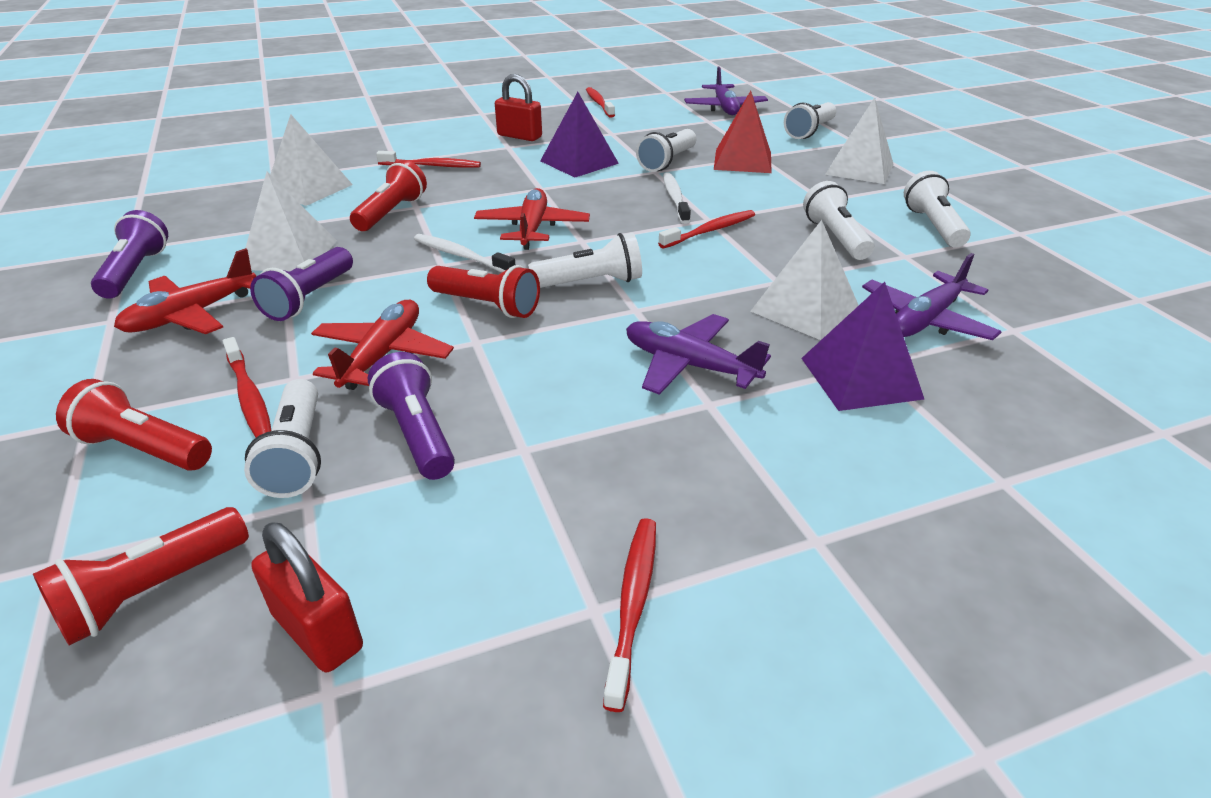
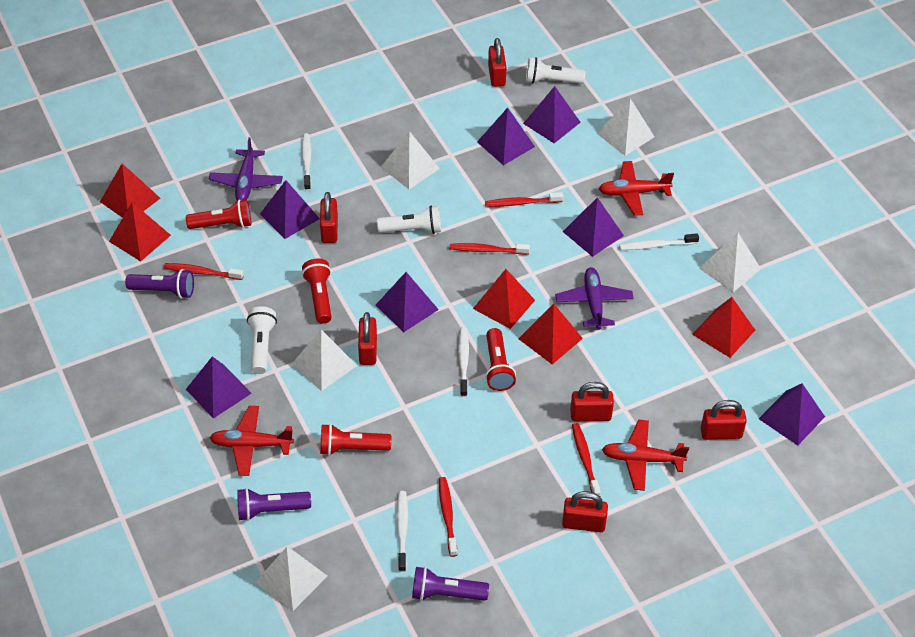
purple plane: [626,314,771,395] [684,67,768,115] [862,253,1002,340] = 3 -> [209,137,283,201] [555,267,634,330] = 2
purple pyramid: [540,92,619,177] [801,282,924,411] = 2 -> [186,356,252,418] [260,180,320,239] [376,272,439,332] [477,108,535,165] [523,86,581,143] [563,197,624,257] [759,383,825,446] = 7
red padlock: [251,522,363,672] [495,74,542,141] = 2 -> [320,192,338,243] [358,312,377,365] [488,38,507,87] [562,491,608,532] [570,382,614,421] [701,400,747,440] = 6
red pyramid: [714,91,772,173] = 1 -> [100,164,160,218] [109,202,171,261] [473,269,535,329] [519,303,583,364] [692,297,755,358] = 5
white flashlight: [244,379,321,498] [528,232,642,288] [636,129,696,172] [784,102,836,139] [803,181,874,260] [904,171,971,248] = 6 -> [247,306,277,374] [377,206,441,234] [526,57,585,84] = 3
white pyramid: [246,172,337,272] [270,114,353,206] [751,220,859,340] [825,97,893,184] = 4 -> [255,547,327,611] [292,330,357,391] [381,131,440,189] [597,98,654,156] [699,233,761,292] = 5
white toothbrush: [414,234,515,273] [663,172,691,224] = 2 -> [302,133,311,191] [396,491,408,572] [458,327,469,397] [619,233,699,250] = 4

